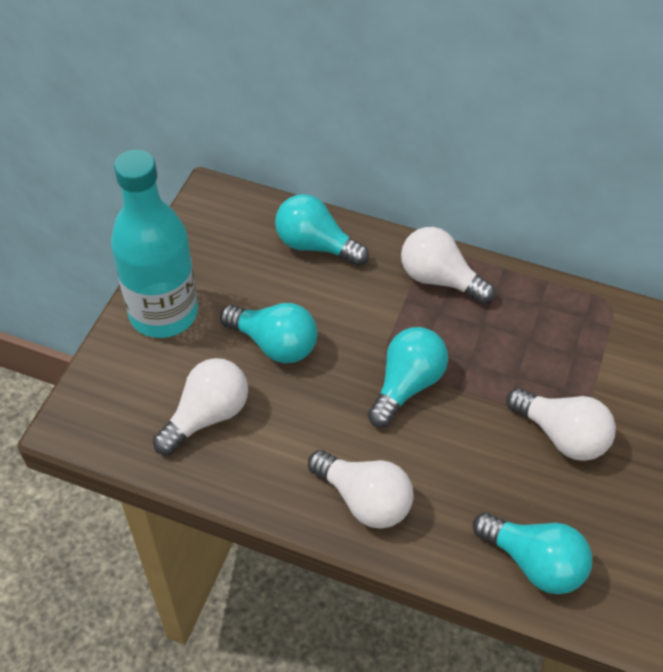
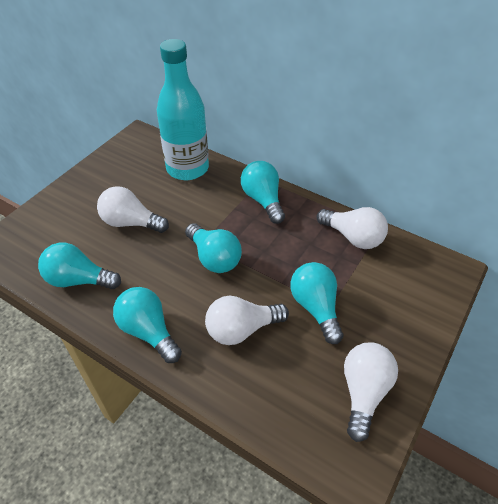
turquoise light bulb: [220,303,317,363] [275,194,369,266] [368,327,448,428] [473,512,592,594] = 4 -> [38,243,121,289] [113,287,182,363] [185,223,242,273] [241,161,285,224] [290,262,343,344] = 5

